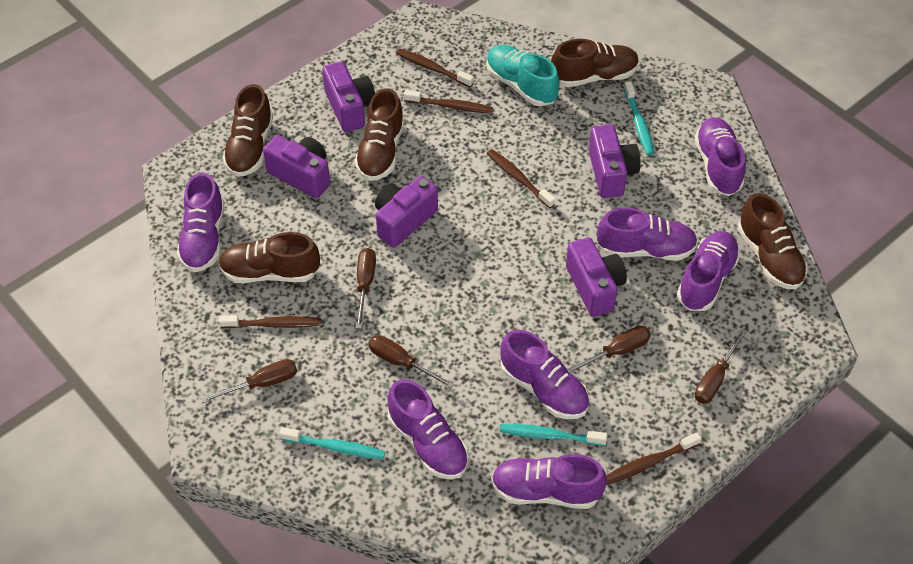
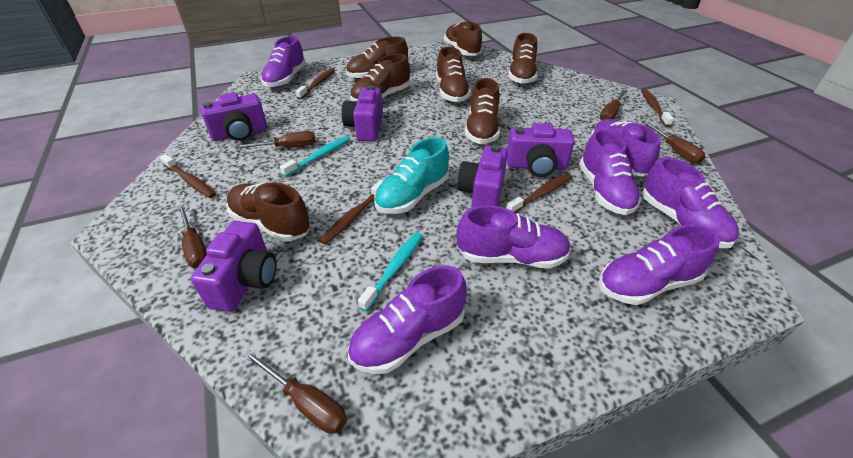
brown shoe: [219,232,320,283] [223,84,273,177] [355,88,404,181] [551,39,639,87] [738,193,808,289] = 5 -> [226,182,311,242] [346,37,408,79] [350,54,410,101] [436,47,471,102] [444,21,482,56] [465,78,500,144] [508,33,538,84] = 7
turquoise toothbrush: [279,427,385,459] [500,424,607,445] [624,81,654,155] = 3 -> [280,136,350,177] [358,232,423,311] = 2

